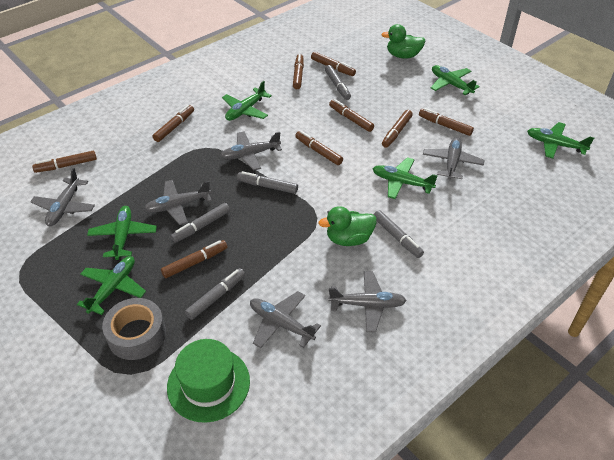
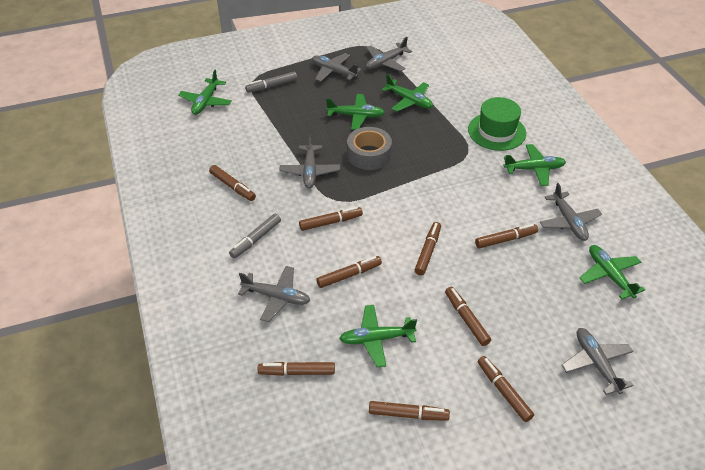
green duck: [319,206,377,246] [381,24,426,59] = 2 -> none = 0
grey marker: [171,203,230,243] [185,268,245,320] [237,171,298,194] [325,65,351,100] [374,210,424,258] = 5 -> [229,214,281,259] [245,72,297,93] = 2

